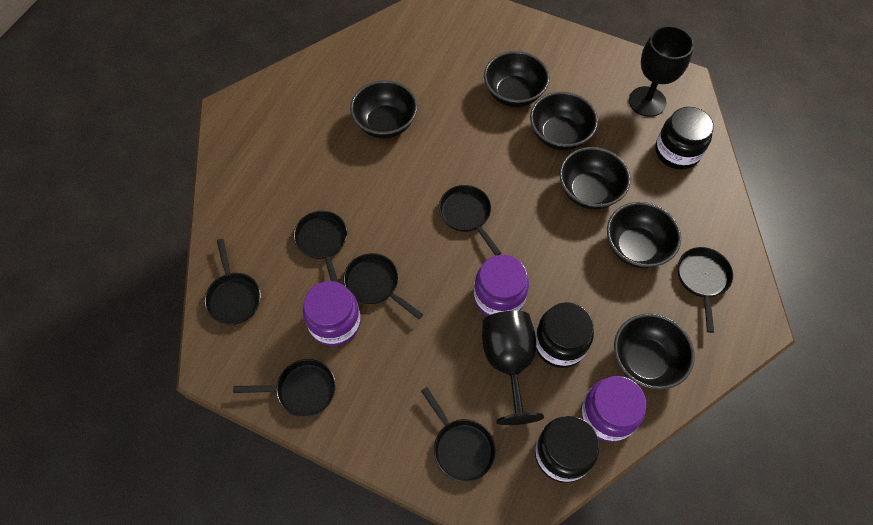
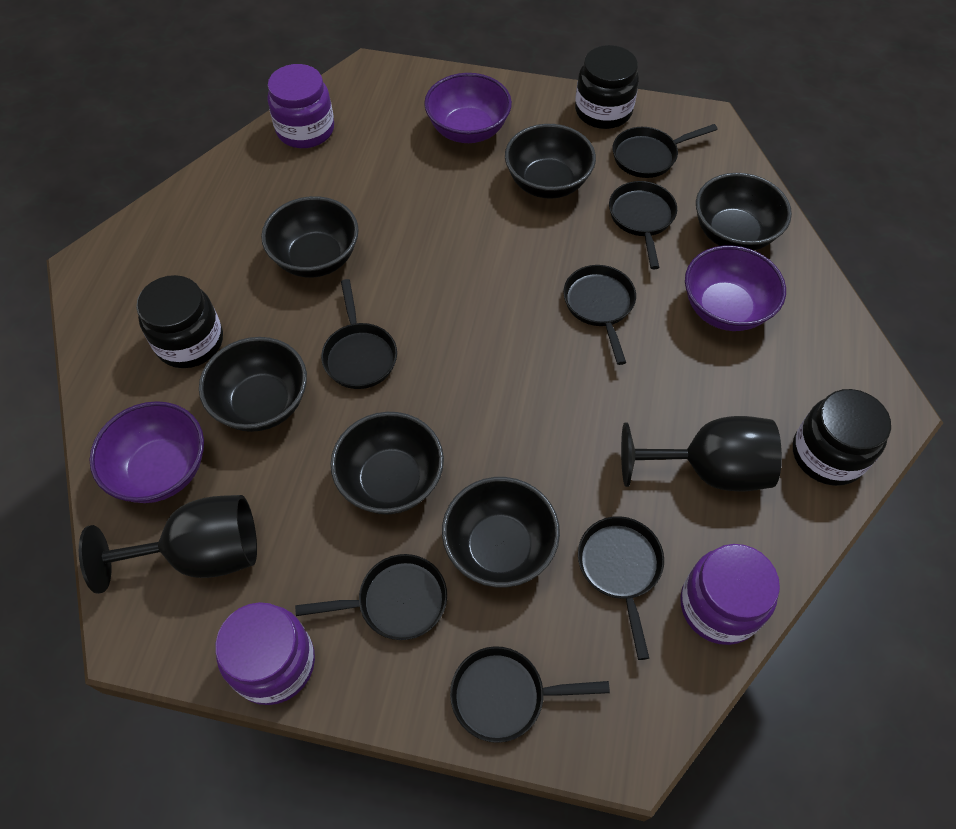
purple bowl: none = 0 -> [89,401,204,503] [424,73,512,143] [685,245,786,331] = 3

